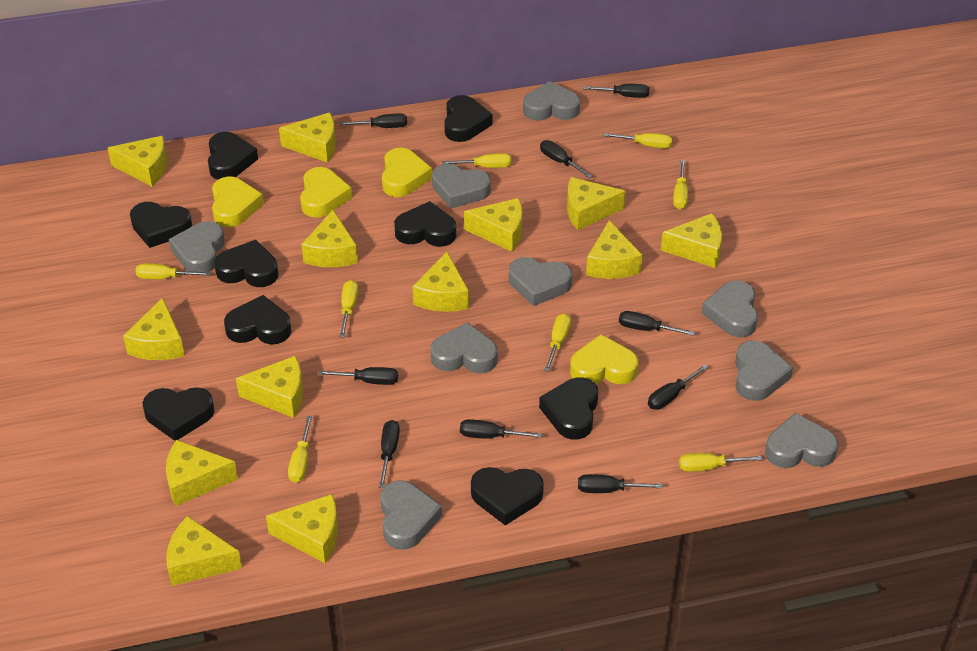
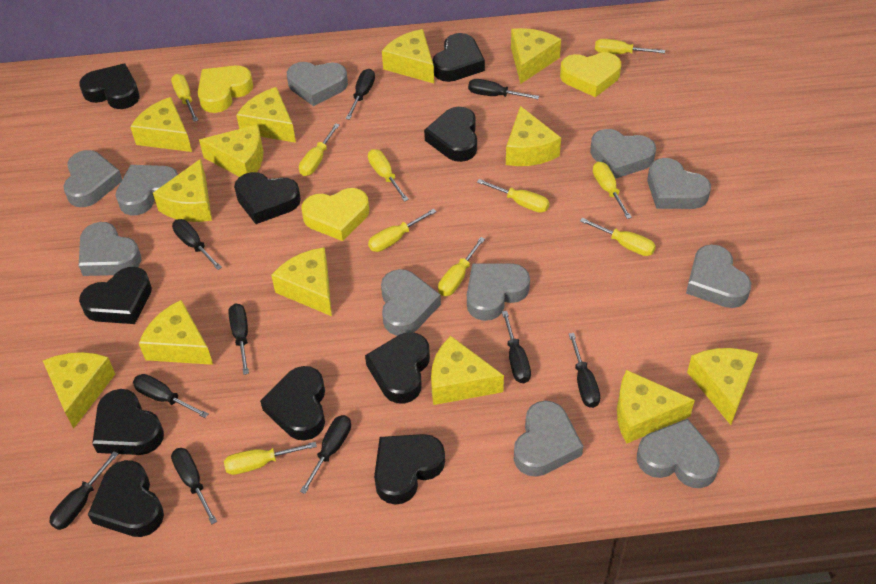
black heart: [130,202,192,248] [143,387,215,441] [208,132,258,180] [214,240,278,287] [224,295,291,345] [394,201,456,247] [444,95,493,142] [471,467,544,525] [539,377,598,440] = 9 -> [79,64,140,109] [79,267,152,324] [88,460,164,537] [92,389,164,455] [234,172,301,224] [260,366,325,441] [365,332,430,403] [374,434,445,505] [424,107,477,162] [432,33,485,82] = 10
black screwdriver: [318,367,398,385] [340,114,407,128] [379,420,400,488] [460,419,542,439] [540,140,592,178] [578,474,663,493] [583,84,649,98] [619,311,695,336] [648,364,708,410] = 9 -> [49,451,118,530] [133,374,209,418] [171,448,217,524] [172,219,222,270] [228,303,249,375] [300,415,351,494] [346,69,375,120] [468,79,539,99] [502,311,531,383] [569,333,600,408] = 10
grey heart: [169,221,225,272] [380,481,442,550] [430,322,498,373] [432,164,491,209] [509,257,572,306] [523,81,580,121] [702,280,758,337] [735,340,793,401] [765,413,838,468] = 9 -> [64,150,122,207] [79,222,141,276] [115,165,178,216] [287,62,348,106] [381,269,441,336] [467,263,530,321] [514,401,583,477] [590,129,656,179] [637,419,720,488] [647,158,711,209] [686,244,751,308] = 11
yellow heart: [212,176,264,227] [300,167,352,218] [382,148,432,197] [570,334,638,384] = 4 -> [198,65,253,113] [301,188,369,241] [560,52,621,97] = 3
yellow screwdriver: [135,263,211,279] [288,416,313,483] [340,280,358,337] [442,153,511,168] [544,313,571,372] [604,133,672,148] [673,160,688,209] [679,453,763,472] = 8 -> [171,74,198,122] [224,442,317,475] [299,123,340,176] [368,149,409,202] [368,208,437,252] [438,237,485,296] [477,179,549,213] [580,218,656,256] [593,162,632,219] [595,39,665,54] = 10

